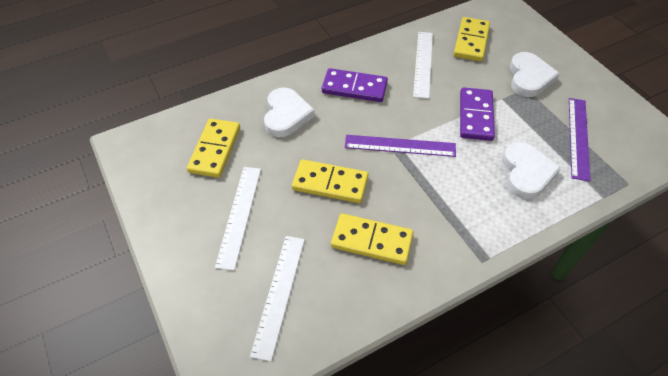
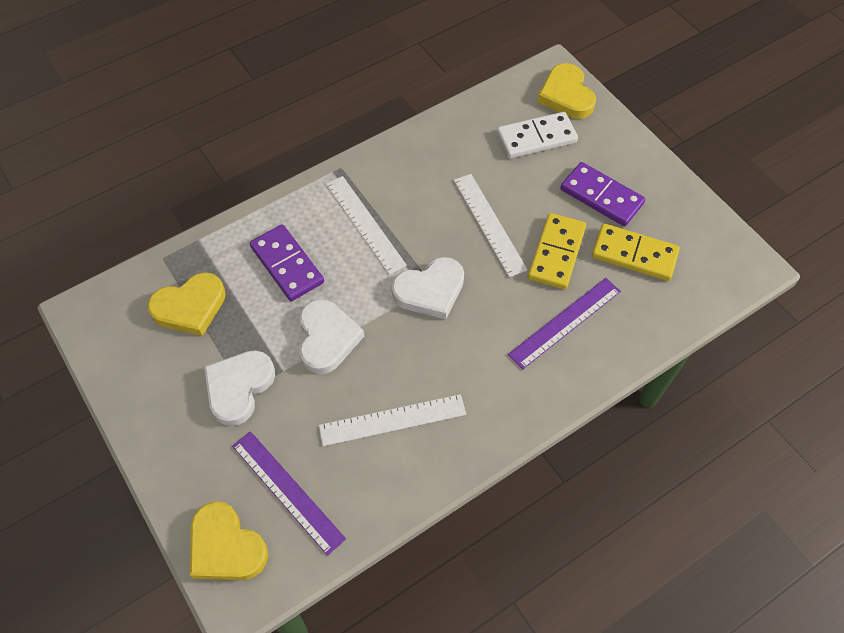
white domino: none = 0 -> [497,112,578,158] = 1
yellow domino: [187,118,240,178] [292,159,368,203] [331,213,413,265] [454,17,490,61] = 4 -> [528,213,586,289] [592,224,680,281] = 2
yellow heart: none = 0 -> [148,272,226,336] [190,501,268,580] [537,63,596,119] = 3

